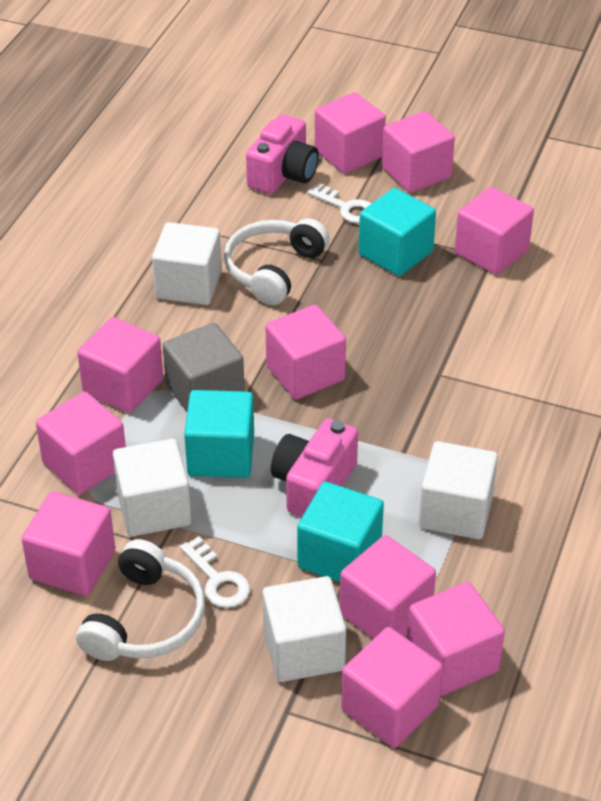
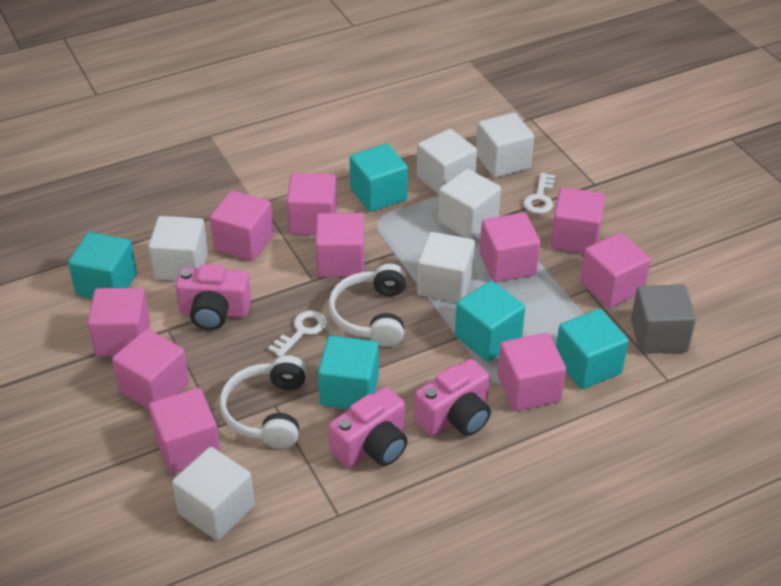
pink camera: [246,114,319,194] [271,418,358,517] = 2 -> [175,264,251,330] [329,387,408,468] [414,359,491,436] = 3
turquoise cube: [184,390,254,478] [297,481,384,582] [359,188,436,276] = 3 -> [68,232,137,299] [318,336,379,409] [349,144,408,212] [455,281,525,361] [556,309,629,389] = 5
white cube: [113,439,192,537] [152,222,222,305] [262,576,346,682] [419,441,498,540] = 4 -> [148,216,208,281] [172,447,255,541] [417,129,477,195] [417,232,475,303] [438,169,501,240] [476,113,534,178] = 6

